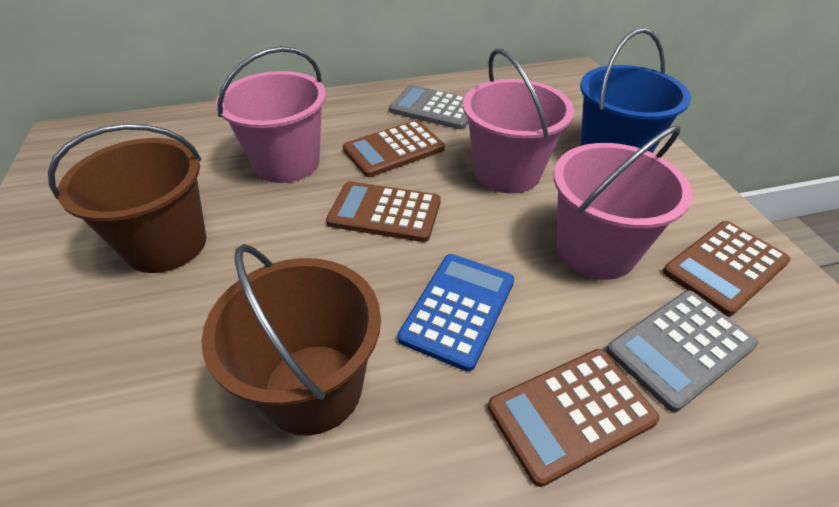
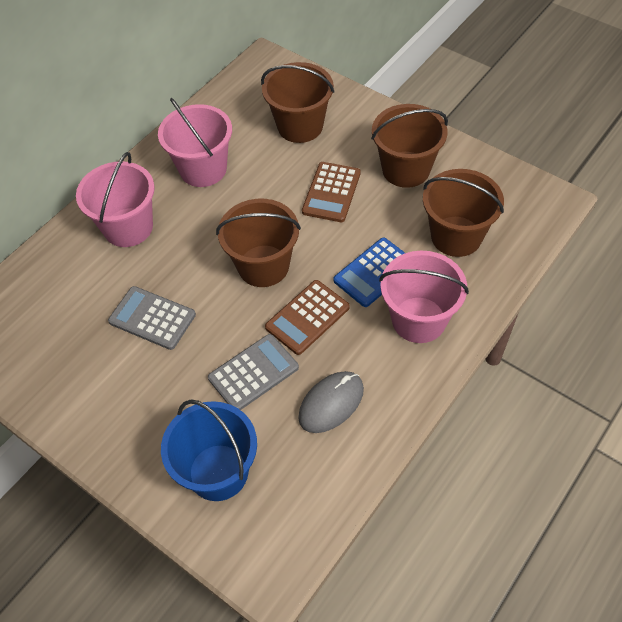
brown bucket: [48,124,206,273] [201,244,381,436] = 2 -> [216,199,301,287] [261,62,334,143] [371,104,448,188] [423,169,504,257] = 4
brown calculator: [326,181,441,242] [343,120,445,177] [488,349,660,487] [663,221,791,316] = 4 -> [265,280,350,355] [302,162,361,222] = 2
grey mouse: none = 0 -> [298,371,364,433] = 1

